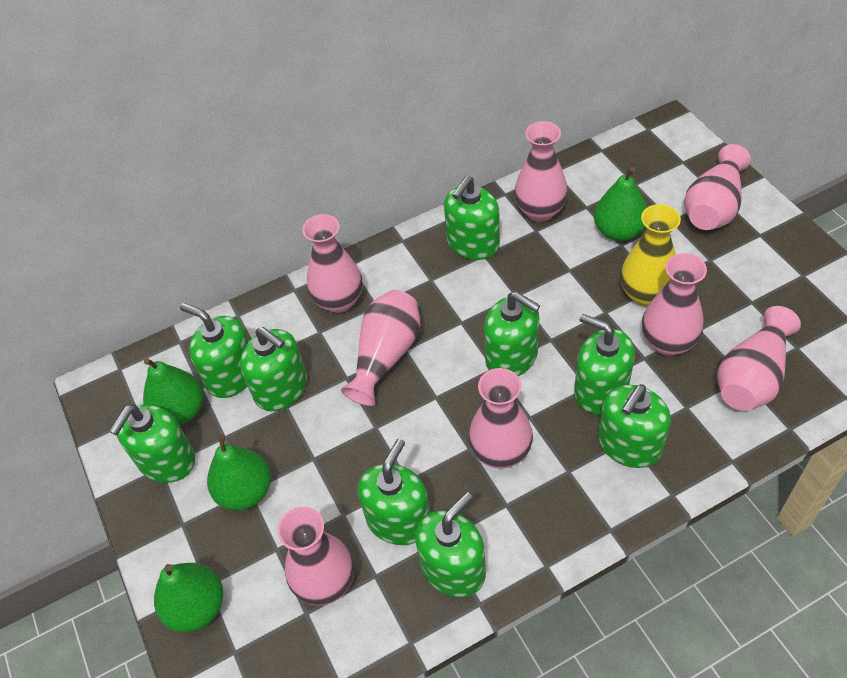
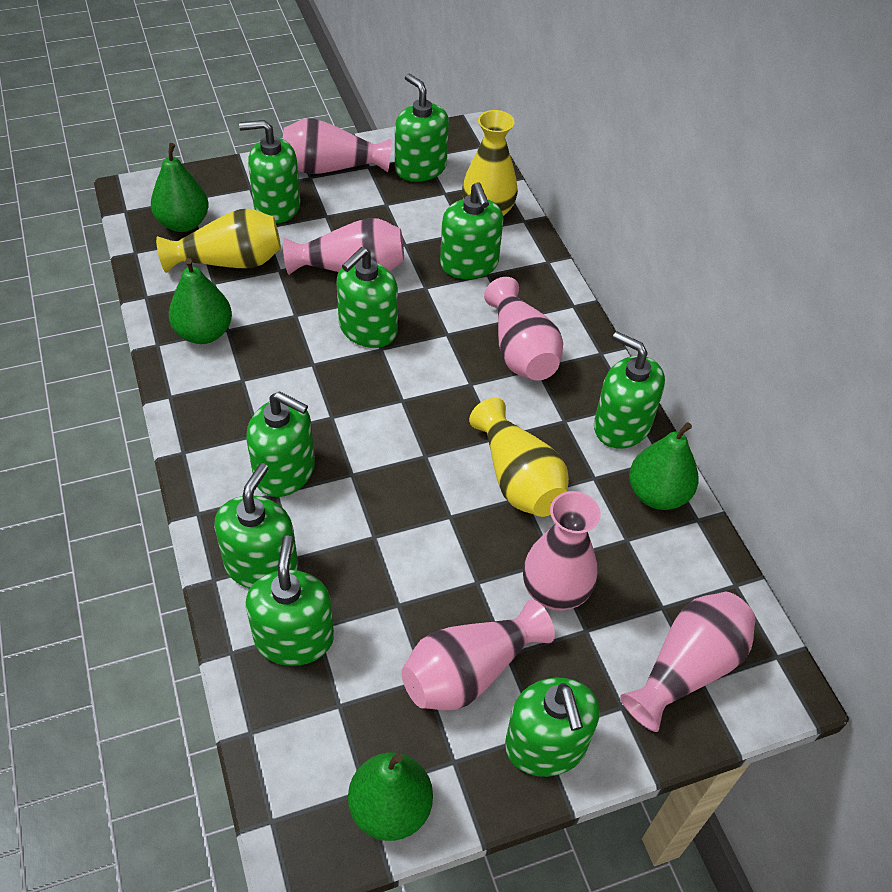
pink vase: [278,507,354,606] [302,214,362,313] [341,290,421,406] [469,368,533,469] [514,121,568,222] [642,253,707,356] [684,144,751,230] [717,306,801,411] = 8 -> [283,118,391,174] [283,218,404,275] [401,600,555,710] [484,277,563,381] [523,491,601,611] [620,592,756,732] = 6
yellow vase: [620,204,681,307] = 1 -> [156,209,281,273] [462,110,518,216] [469,398,569,517] = 3

